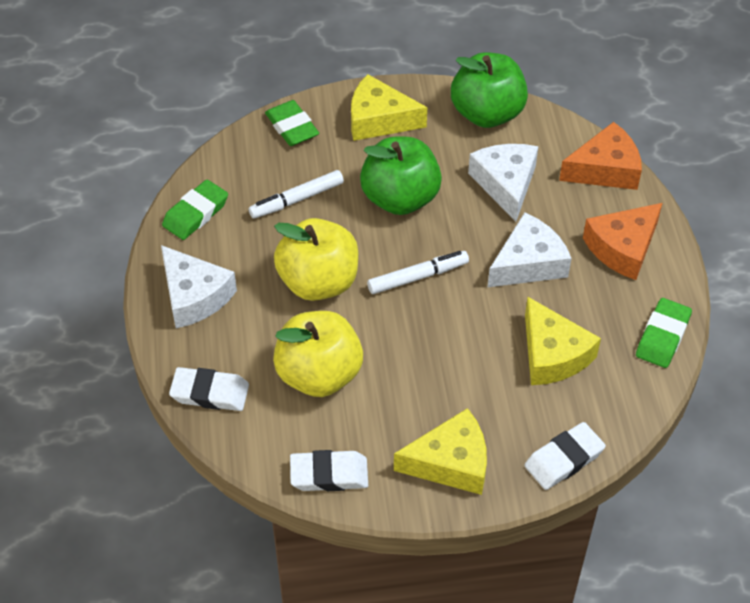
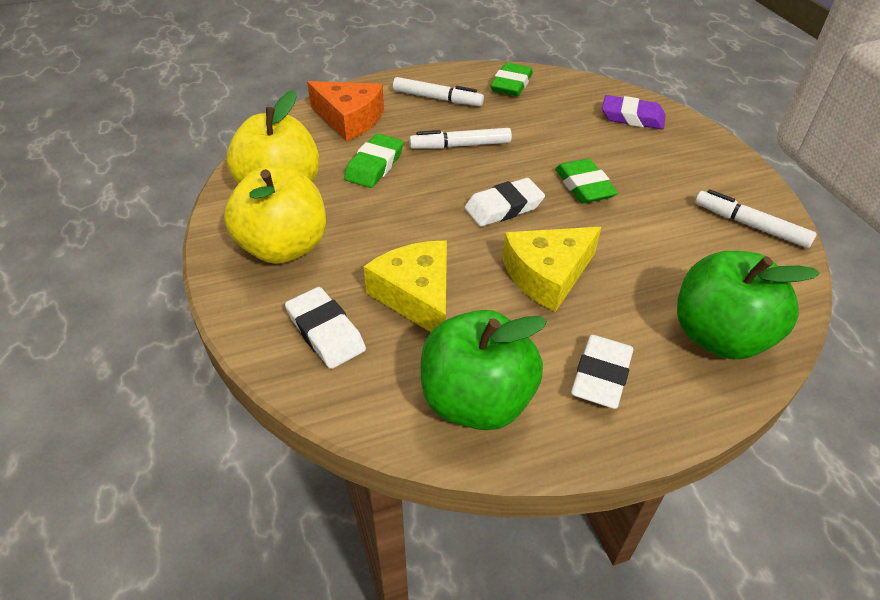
orange cheese: [559,122,642,190] [583,203,662,280] = 2 -> [307,81,384,141] = 1
purple eraser: none = 0 -> [602,95,666,129] = 1
white cheese: [161,245,237,328] [468,144,538,222] [488,212,572,287] = 3 -> none = 0
white marker: [249,170,344,219] [367,251,469,294] = 2 -> [393,77,484,106] [409,128,512,149] [695,189,817,248] = 3
yellow cheese: [351,74,427,141] [394,408,487,495] [525,297,601,385] = 3 -> [363,240,447,332] [502,227,601,312] = 2

